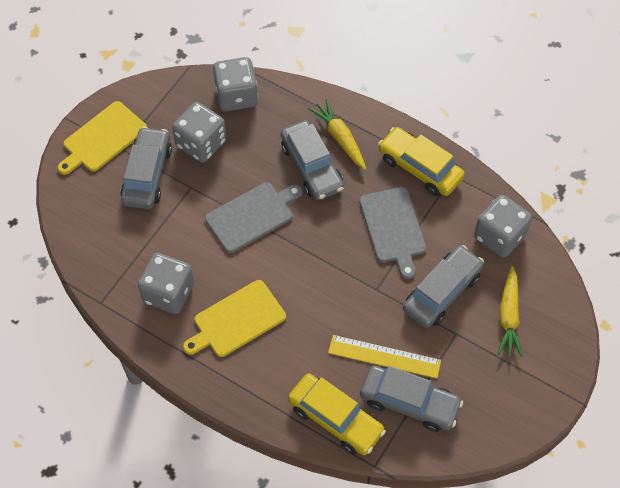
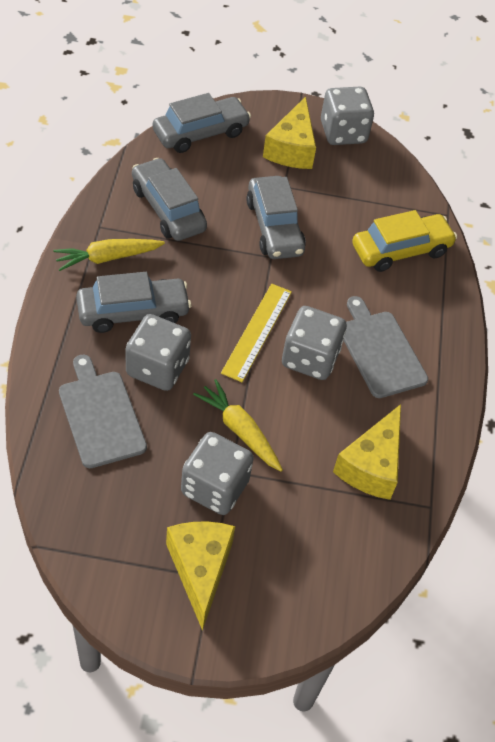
yellow car: [288,374,386,455] [378,127,465,196] = 2 -> [352,210,457,272] = 1
yellow cheese: none = 0 -> [166,522,236,631] [263,96,316,169] [333,404,401,500] = 3
yellow cutting board: [58,101,147,175] [183,280,286,357] = 2 -> none = 0

